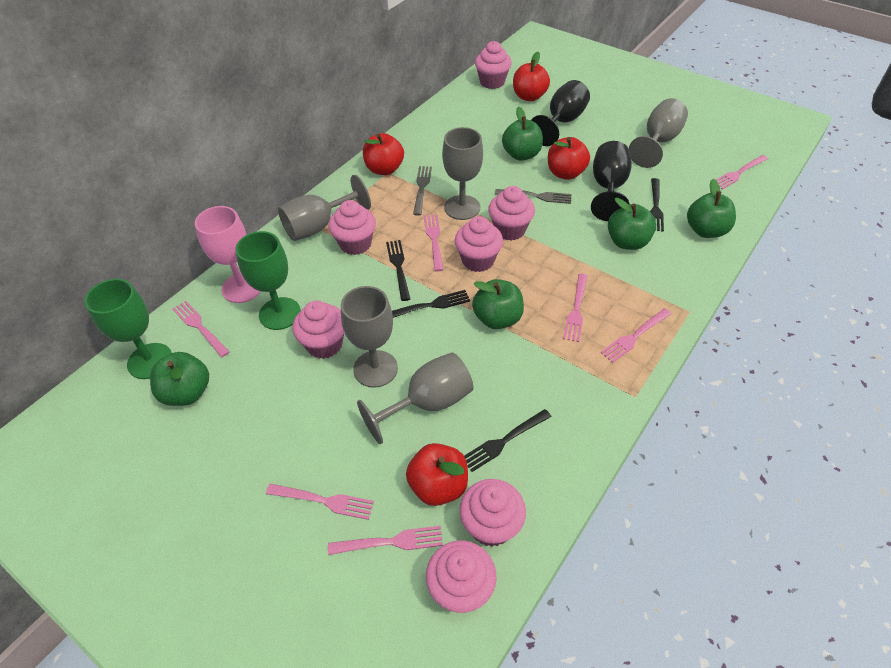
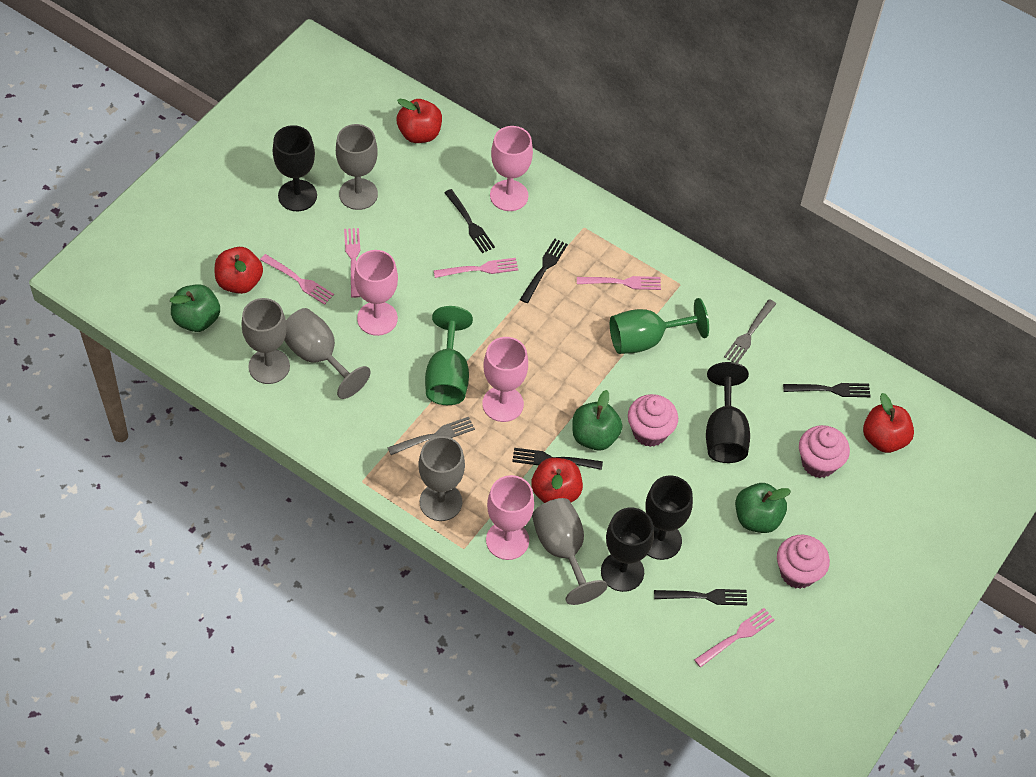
black fork: [386,240,410,301] [392,290,470,318] [464,409,552,472] [650,178,664,232] = 4 -> [444,189,495,253] [512,448,603,470] [520,239,568,303] [654,589,747,605] [783,383,871,397] = 5
black goblet: [531,80,590,146] [591,141,631,221] = 2 -> [273,125,317,211] [601,508,654,592] [645,475,693,560] [706,362,750,463] = 4
green apple: [150,352,209,406] [472,279,524,329] [502,107,543,161] [608,198,656,250] [687,179,736,238] = 5 -> [170,284,220,332] [572,390,623,451] [735,483,791,533] = 3
pink cupcake: [292,301,345,359] [329,200,376,255] [426,540,497,613] [455,216,503,272] [459,479,526,547] [475,41,512,89] [488,186,535,240] = 7 -> [628,394,678,447] [777,535,830,589] [799,425,850,478] = 3
pink fork: [173,301,230,357] [266,484,374,520] [328,526,443,555] [424,214,444,271] [563,273,588,342] [601,308,671,363] [716,155,768,190] = 7 -> [260,254,334,305] [344,228,360,298] [434,258,518,278] [577,276,661,290] [694,608,775,668] = 5
pink goblet: [195,206,261,303] = 1 -> [354,250,398,336] [482,337,528,422] [486,475,534,560] [490,126,533,211] = 4

